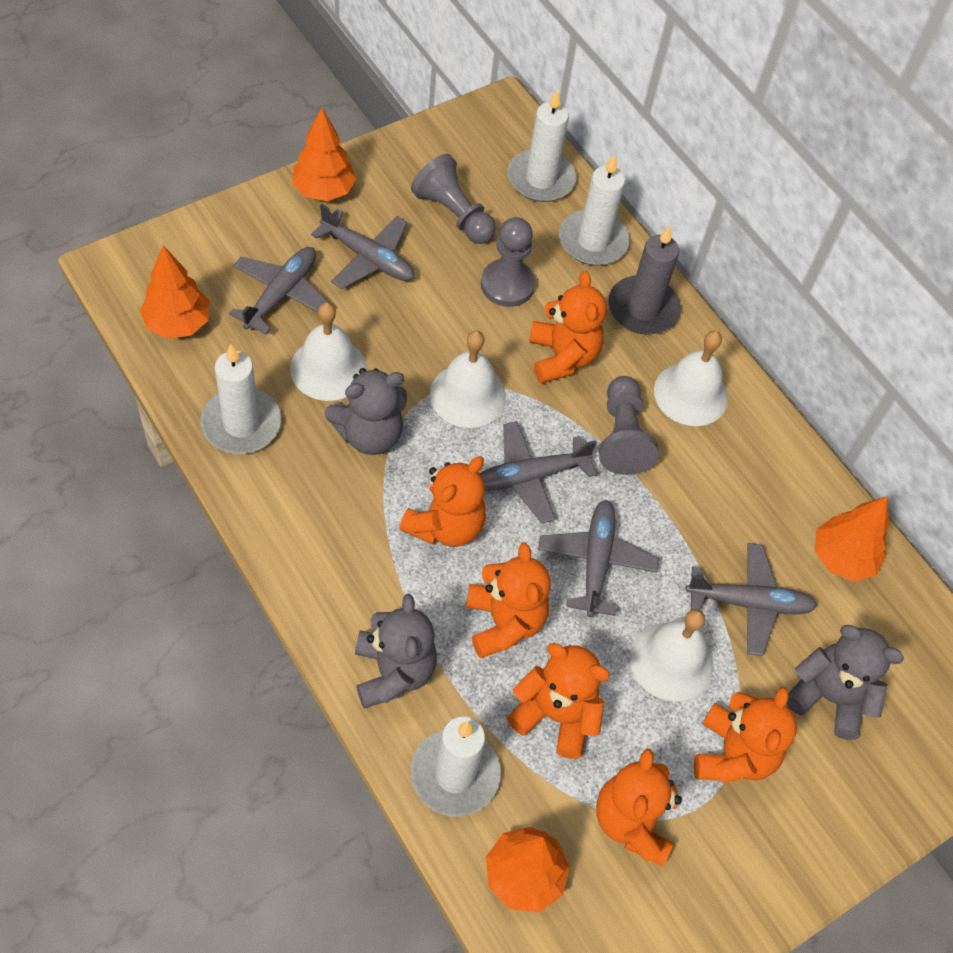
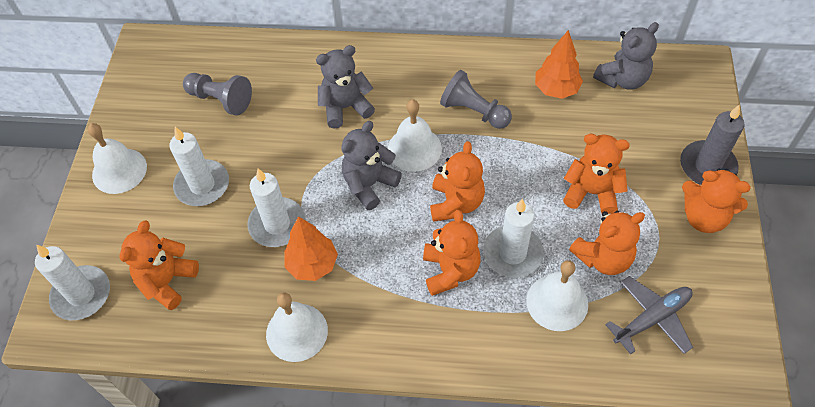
grey pawn: [411,154,496,244] [481,217,535,307] [599,376,659,475] = 3 -> [183,73,252,116] [440,70,512,129] = 2
grey plane: [229,247,328,335] [311,203,414,289] [480,421,597,524] [538,500,659,617] [686,543,818,656] = 5 -> [605,276,693,354] = 1
orange tree: [140,245,210,339] [292,108,356,201] [486,827,570,913] [815,496,889,581] = 4 -> [284,216,338,281] [535,30,583,99] = 2

